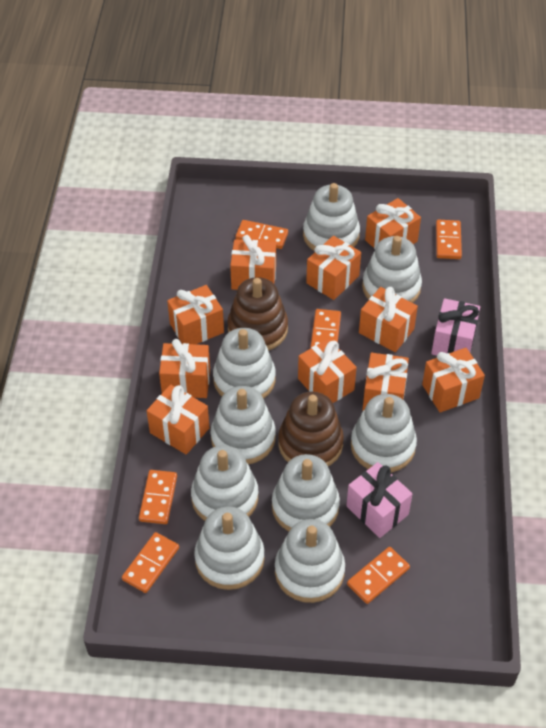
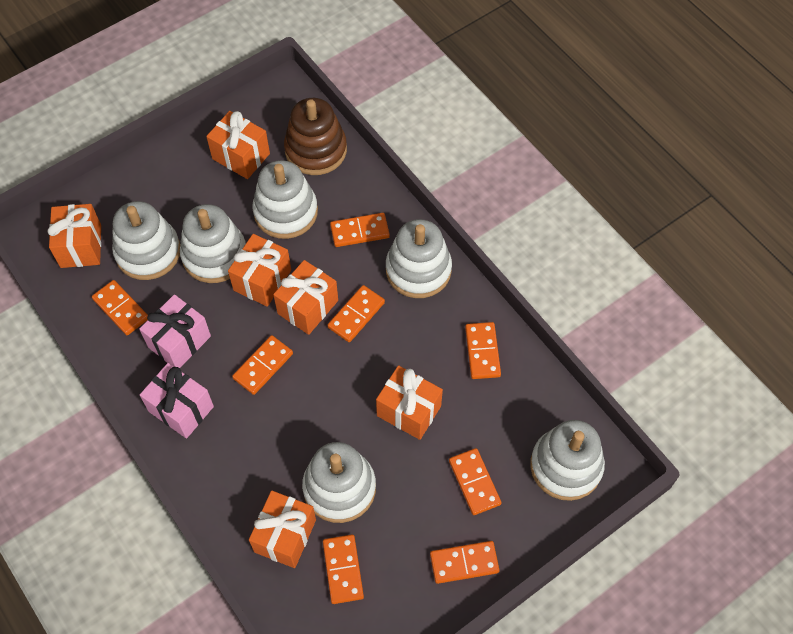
brown stacking toy: [227,277,288,351] [278,392,344,466] = 2 -> [284,98,347,175] = 1
orange domino: [122,532,179,593] [139,470,177,524] [236,220,288,249] [310,309,341,349] [347,547,410,604] [436,220,462,259] = 6 -> [92,280,148,335] [232,335,293,395] [323,535,364,604] [327,285,385,342] [330,213,390,247] [430,541,499,584] [449,448,501,515] [465,322,501,379] = 8
orange gift: [147,385,209,455] [159,339,210,398] [167,285,224,344] [230,235,276,290] [298,338,357,403] [306,236,361,300] [359,287,418,352] [363,353,409,410] [365,198,421,249] [422,348,485,412] = 10 -> [47,204,101,268] [206,111,270,179] [228,234,291,307] [249,491,316,568] [273,260,338,335] [376,365,443,440] = 6
white stacking toy: [191,445,258,521] [194,507,265,590] [211,386,276,464] [213,328,276,399] [272,454,340,532] [275,519,345,603] [303,183,360,251] [351,394,417,473] [362,236,422,303] = 9 -> [112,201,180,280] [180,204,246,283] [252,160,318,239] [302,442,376,523] [386,219,452,298] [530,420,605,501] = 6

